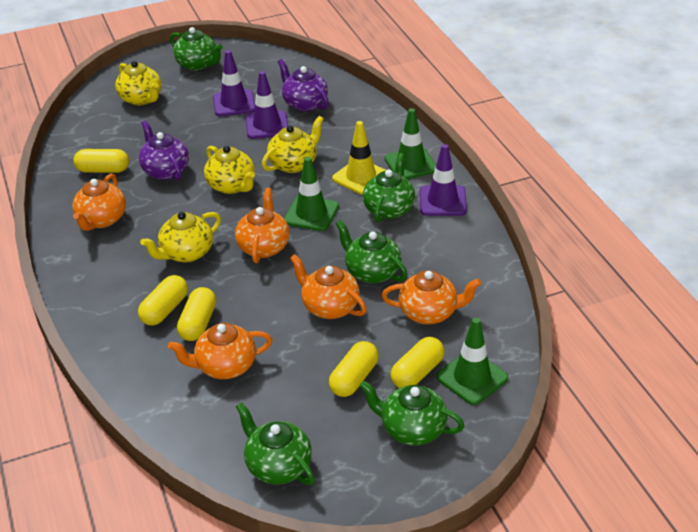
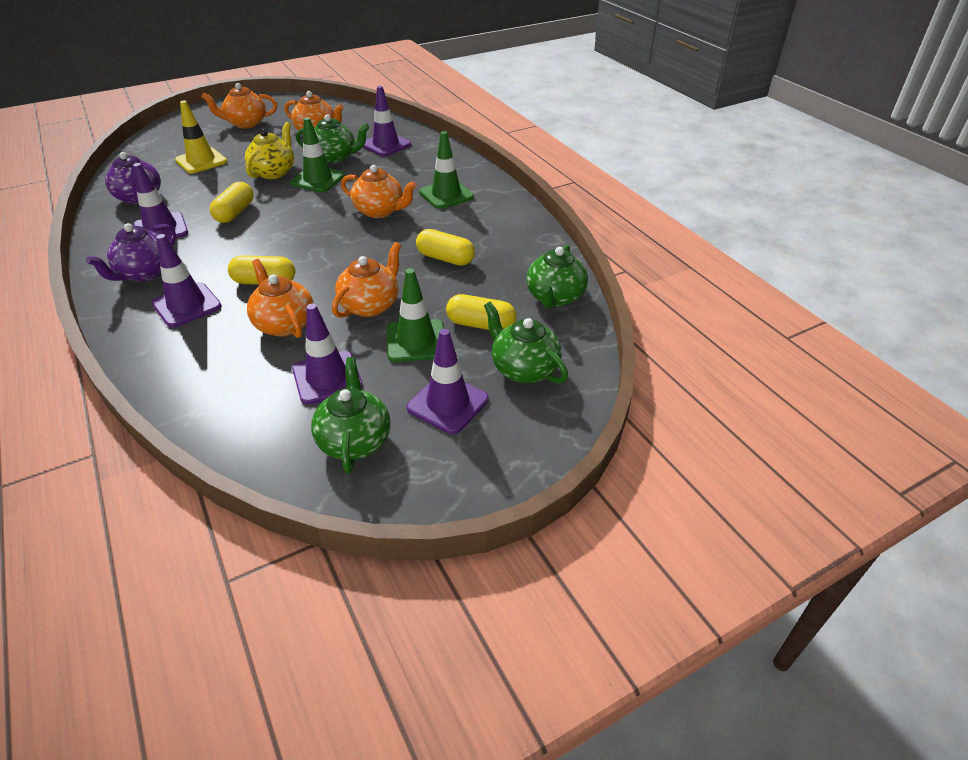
green teapot: [170,27,223,71] [236,402,315,485] [335,220,407,284] [359,381,465,446] [363,153,415,223] = 5 -> [296,114,370,163] [311,357,391,473] [484,302,568,384] [526,245,588,308] = 4
purple traffic cone: [213,50,255,116] [245,71,288,139] [420,144,467,216] = 3 -> [133,163,188,240] [152,234,222,328] [292,304,363,405] [363,86,411,156] [407,329,489,434] = 5
yellow capsule: [73,149,129,173] [138,275,188,326] [177,287,216,341] [329,341,378,397] [391,337,444,388] = 5 -> [210,182,254,223] [228,255,295,285] [416,229,475,266] [446,294,517,330] = 4
yellow teapot: [115,61,161,106] [140,212,221,263] [204,145,255,194] [262,116,324,173] = 4 -> [245,122,294,179] = 1

